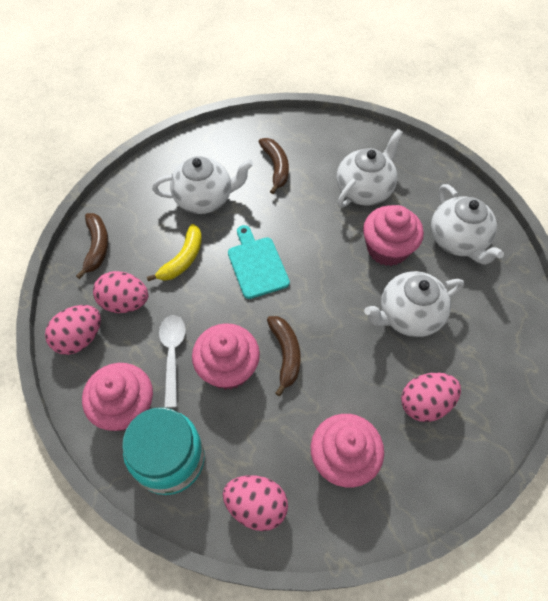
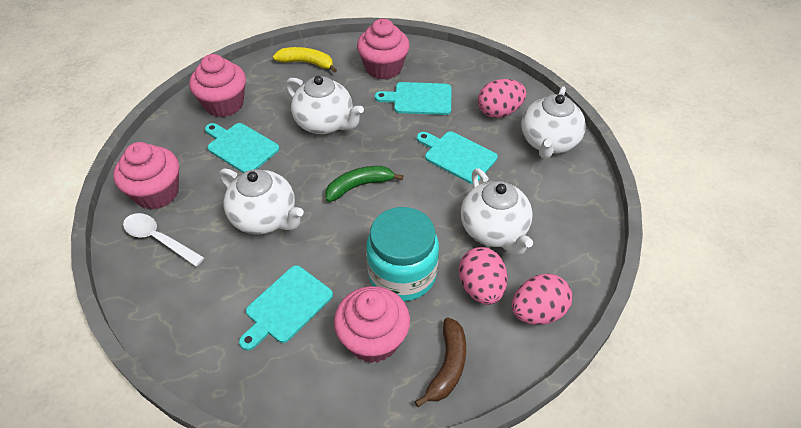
brown banana: [76,213,108,279] [259,138,289,194] [267,316,301,396] = 3 -> [415,317,466,407] = 1
green banana: none = 0 -> [325,166,403,202] = 1
pink egg: [45,305,101,355] [93,271,148,313] [223,475,288,531] [401,372,461,422] = 4 -> [459,247,508,305] [478,79,526,118] [512,273,572,325] = 3
turquoise cutting board: [228,225,290,299] = 1 -> [205,123,279,173] [239,265,333,351] [375,82,451,115] [417,131,498,184] = 4

